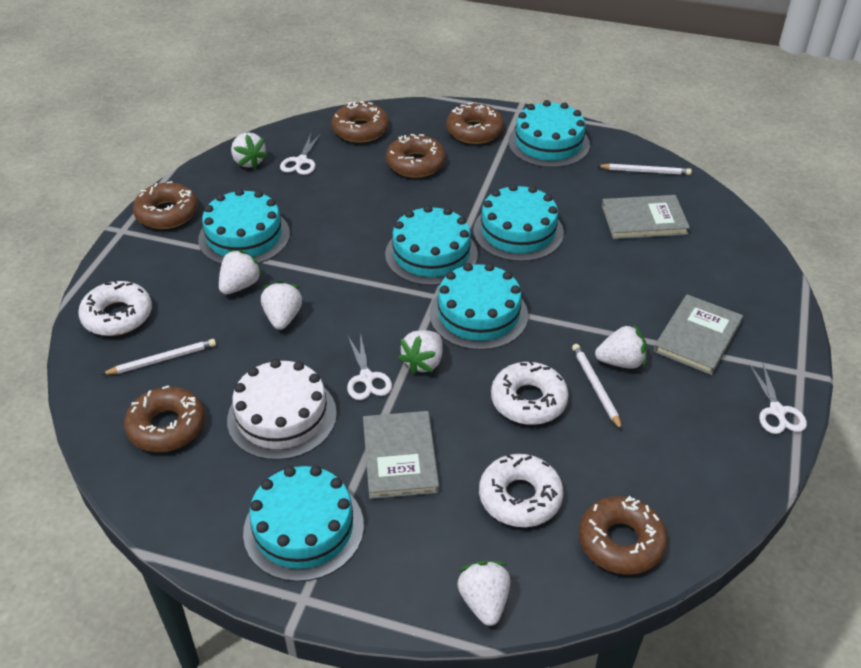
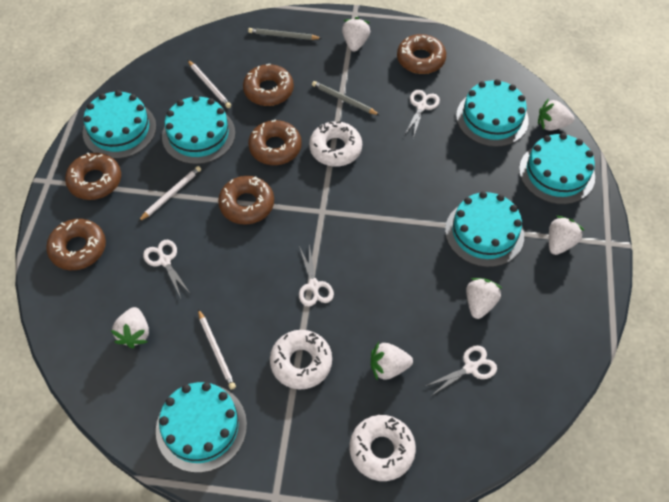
grey book: [363,411,439,499] [602,195,690,239] [653,294,743,375] = 3 -> none = 0
grey pencil: none = 0 -> [248,28,322,40] [312,81,379,115] = 2
white cake: [227,359,337,460] = 1 -> none = 0
white scissors: [280,133,321,175] [347,332,392,400] [749,364,807,434] = 3 -> [143,240,190,298] [299,245,334,306] [404,90,440,138] [424,345,497,396] = 4

